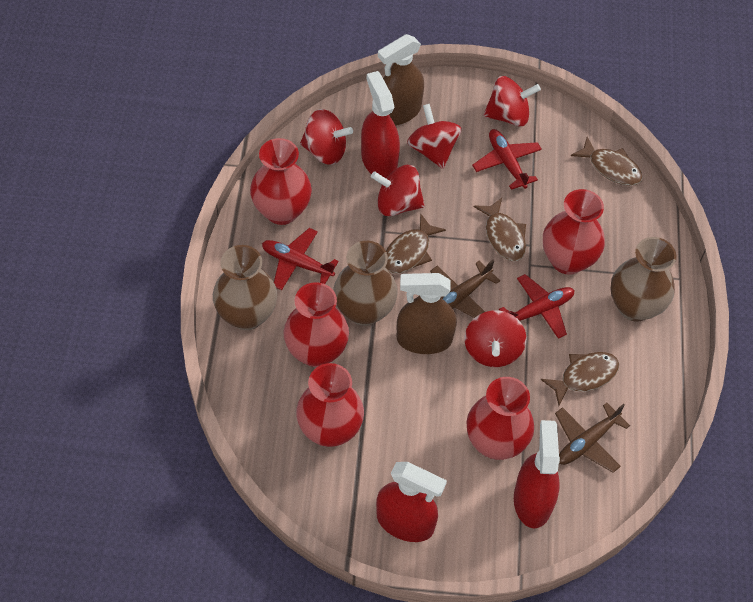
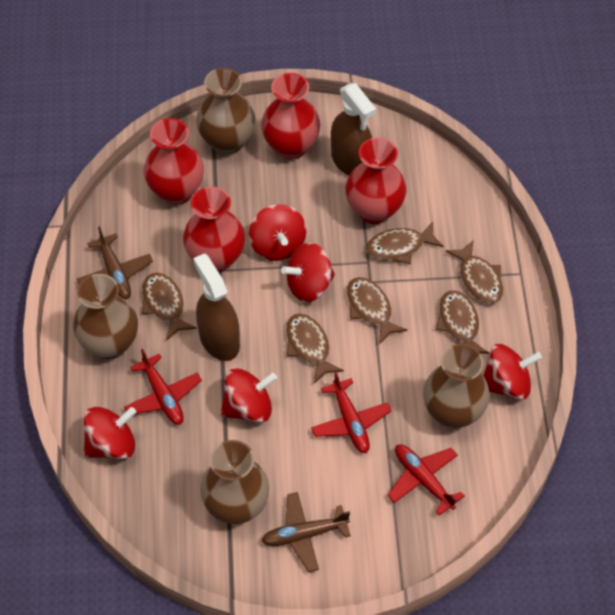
brown fish: [385,214,446,274] [474,198,526,261] [541,352,619,405] [571,137,643,186] = 4 -> [142,273,197,341] [286,314,344,384] [347,277,408,345] [366,222,444,264] [436,291,489,354] [445,240,503,304] = 6
brown vase: [213,245,277,330] [333,241,398,326] [611,237,676,322] = 3 -> [73,274,138,360] [196,68,255,155] [200,440,269,524] [423,344,490,429] = 4
red spray bottle: [361,71,400,178] [376,462,447,542] [514,420,560,528] = 3 -> none = 0
red vase: [250,138,312,225] [283,282,349,367] [296,363,364,447] [467,377,534,460] [543,189,605,275] = 5 -> [144,118,204,205] [183,186,245,273] [261,73,320,160] [345,137,406,224] = 4

